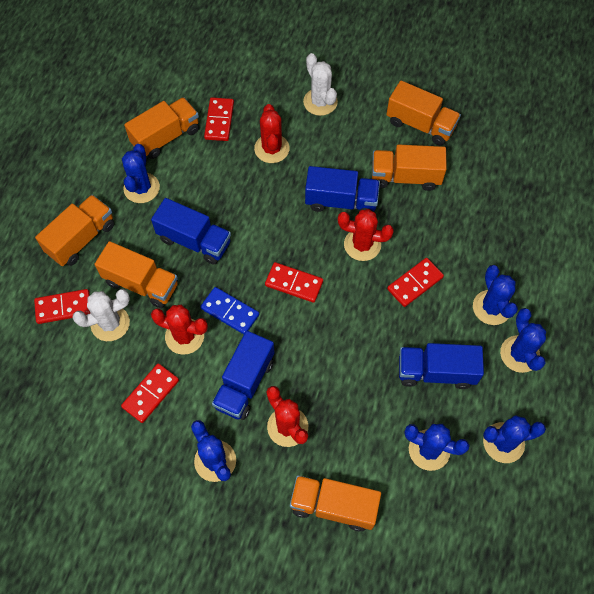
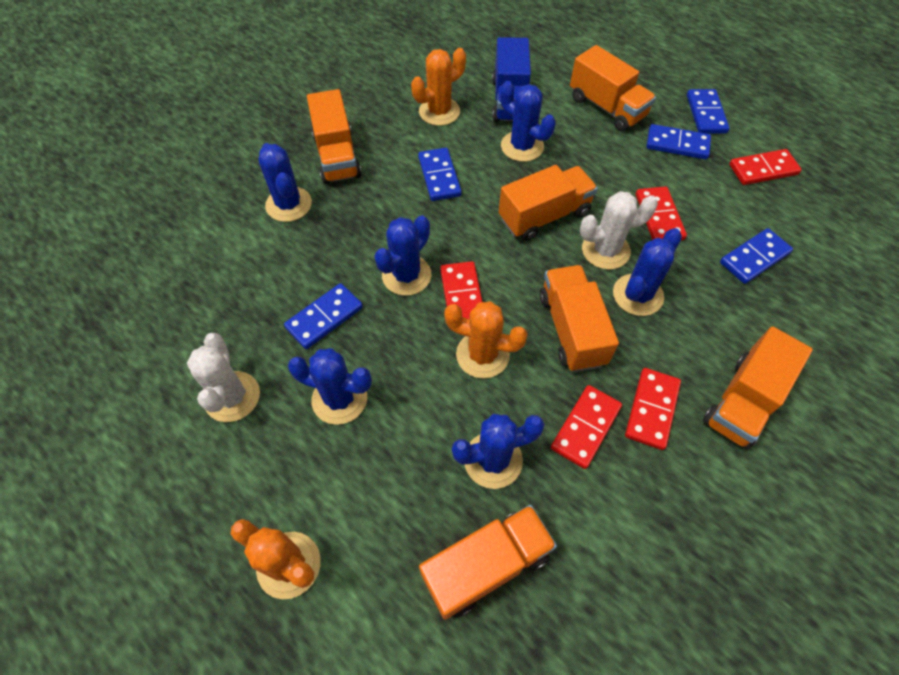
blue domino: [200,287,259,334] = 1 -> [284,283,363,349] [418,148,462,201] [646,124,711,159] [687,89,730,134] [720,228,793,284] = 5
blue truck: [151,198,231,265] [212,331,274,420] [305,166,380,212] [399,343,484,389] = 4 -> [492,37,531,122] = 1
orange cactus: none = 0 -> [230,519,321,599] [411,48,466,126] [444,301,528,379] = 3
red cactus: [151,305,208,355] [254,104,290,163] [267,386,308,447] [338,209,394,261] = 4 -> none = 0

